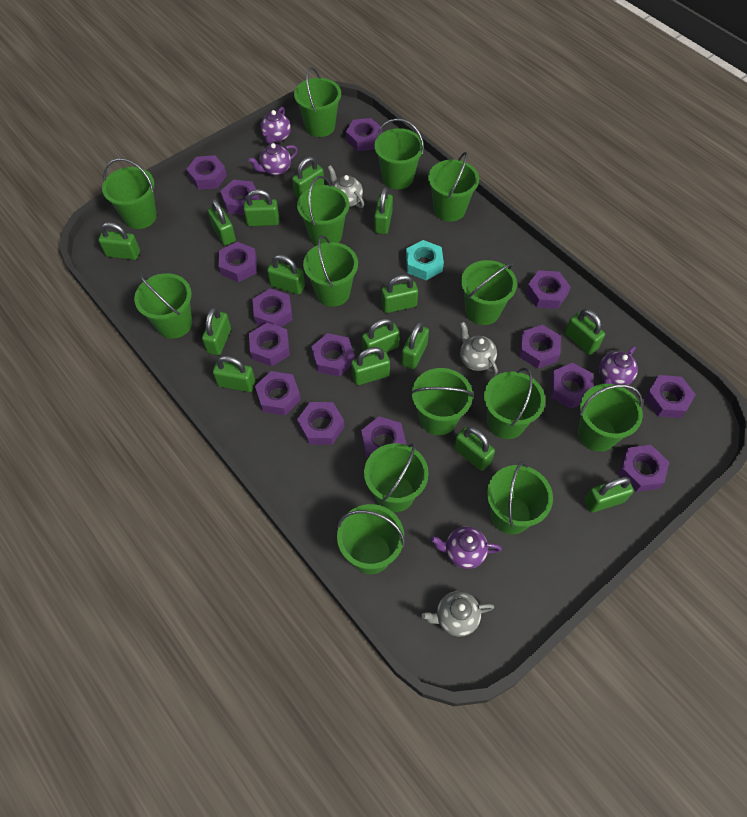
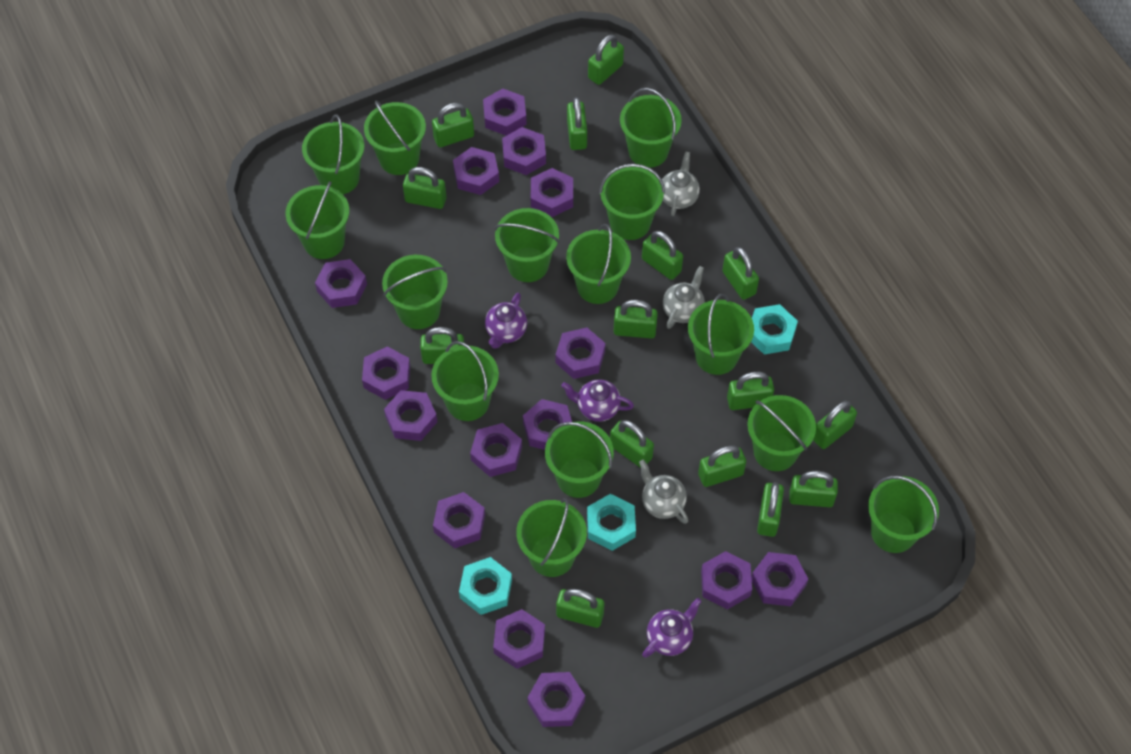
purple teapot: [248,143,298,176] [260,107,291,144] [430,526,502,569] [599,346,638,385] = 4 -> [485,293,527,349] [561,379,634,422] [642,598,701,658] = 3
turquoise nut: [406,240,444,280] = 1 -> [459,557,512,615] [587,494,636,551] [751,304,798,355] = 3

